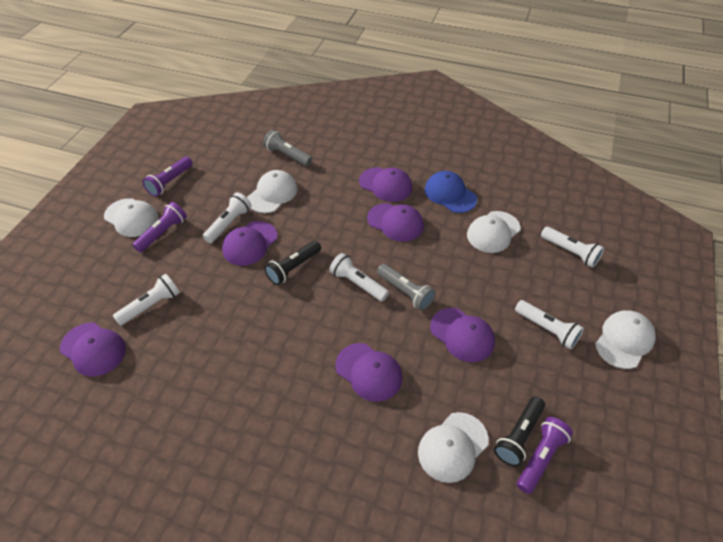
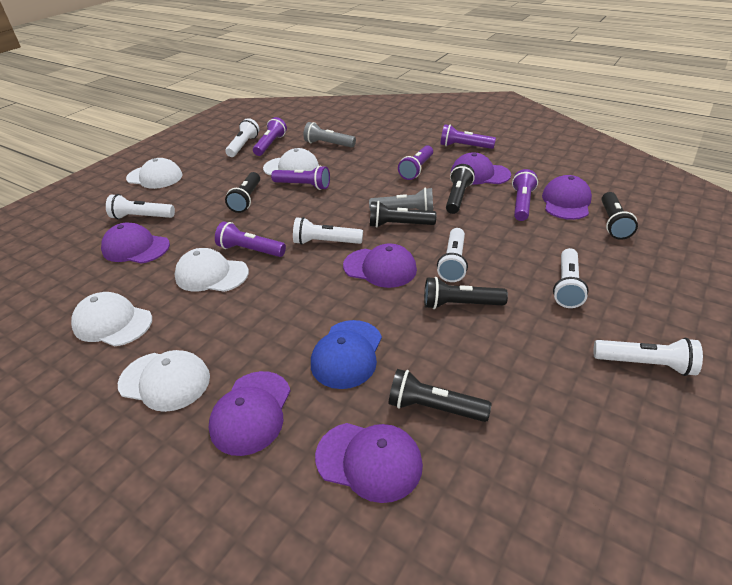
black flashlight: [264,240,321,285] [494,396,545,467] = 2 -> [225,172,260,213] [370,201,437,228] [388,369,491,422] [424,277,508,309] [446,164,475,214] [601,192,638,240] = 6
purple flashlight: [132,202,187,253] [143,157,193,197] [517,417,573,494] = 3 -> [215,222,286,257] [253,117,287,156] [271,166,330,190] [398,145,433,180] [440,124,496,149] [512,169,538,221] = 6
white flashlight: [113,274,180,326] [203,192,252,243] [329,253,389,302] [515,300,584,350] [541,227,604,268] = 5 -> [106,194,175,219] [225,118,260,157] [293,217,363,245] [437,228,468,282] [553,248,589,308] [593,338,703,376] = 6

